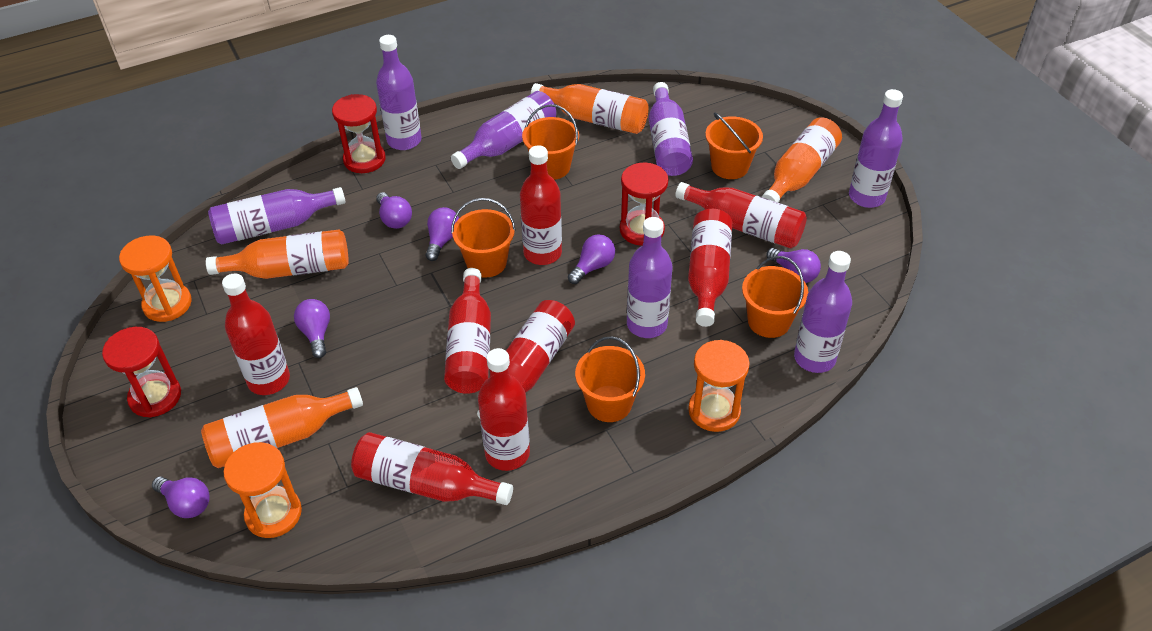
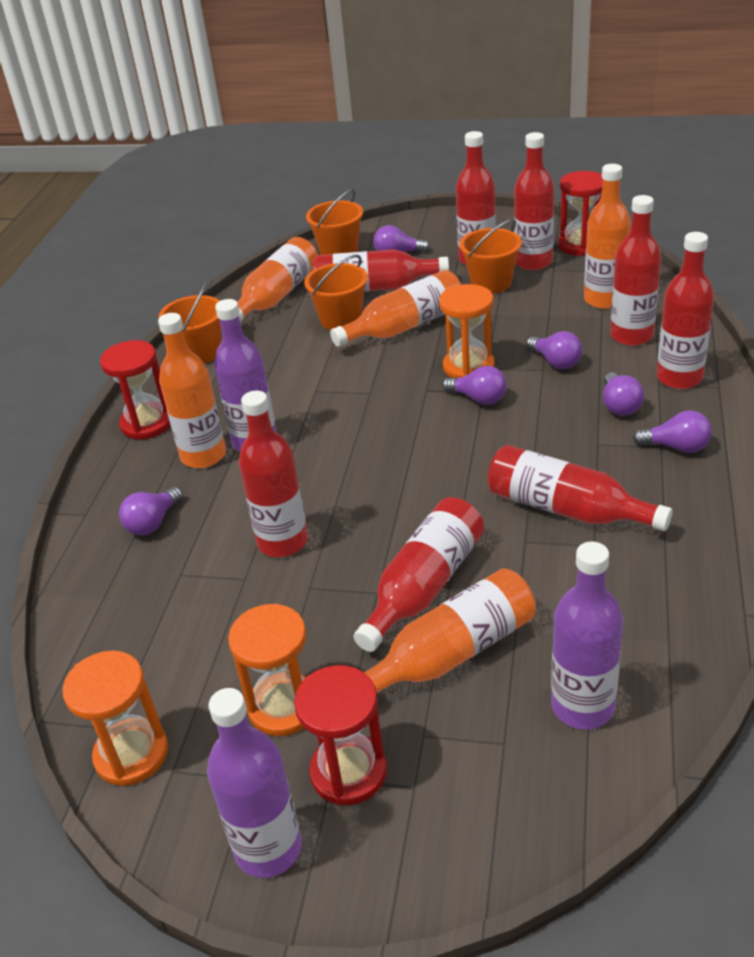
orange bottle: [201,387,363,468] [206,230,349,279] [531,83,649,134] [762,117,842,203] = 4 -> [158,313,226,468] [237,237,318,322] [330,270,461,347] [364,568,536,693] [584,164,631,309] = 5
orange bucket: [451,198,516,278] [522,104,579,180] [575,336,645,422] [705,112,763,179] [742,256,808,338] = 5 -> [159,281,222,364] [304,255,368,330] [306,189,363,255] [459,219,522,294] = 4
purple bottle: [208,187,346,245] [376,35,422,150] [451,91,556,169] [627,217,673,338] [649,82,693,176] [794,251,852,373] [849,89,903,208] = 7 -> [207,688,302,878] [214,299,277,452] [551,541,624,730] = 3

